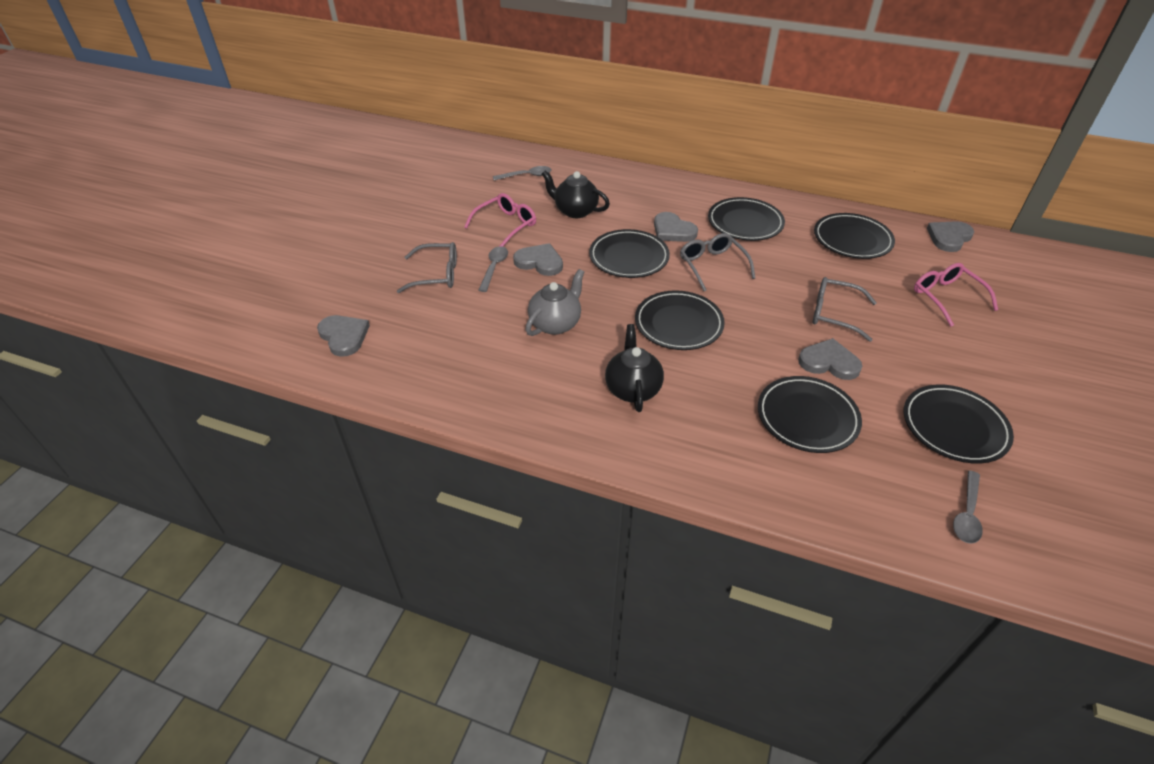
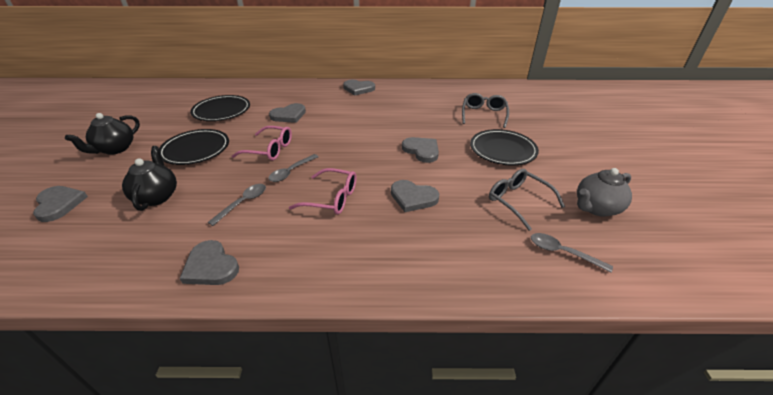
black plate: [589,229,670,278] [635,290,725,350] [708,197,785,241] [758,376,862,453] [814,213,895,259] [904,385,1014,464] = 6 -> [159,129,229,165] [190,95,250,121] [470,129,539,166] = 3
grey glasses: [397,242,457,293] [680,233,755,291] [813,277,877,342] = 3 -> [462,93,509,128] [489,169,565,231] = 2
grey heart: [317,315,370,357] [513,243,563,276] [654,212,698,242] [798,338,862,380] [927,221,974,252] = 5 -> [33,186,88,222] [179,240,239,285] [269,103,306,123] [343,80,375,96] [391,180,439,212] [402,137,439,163] = 6

